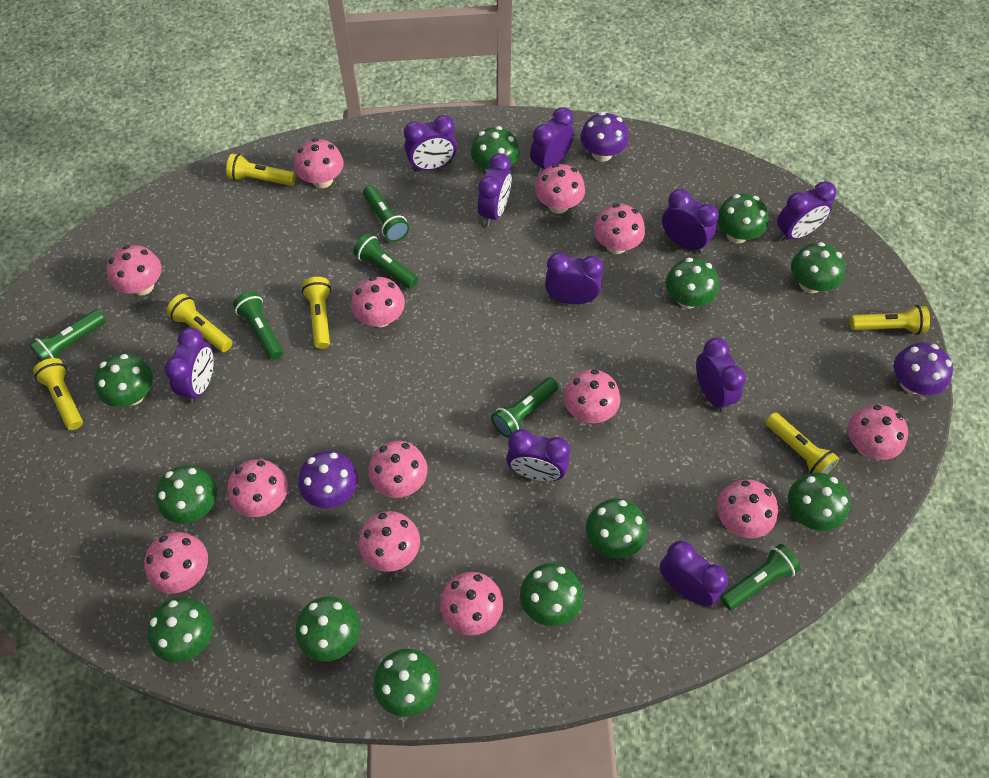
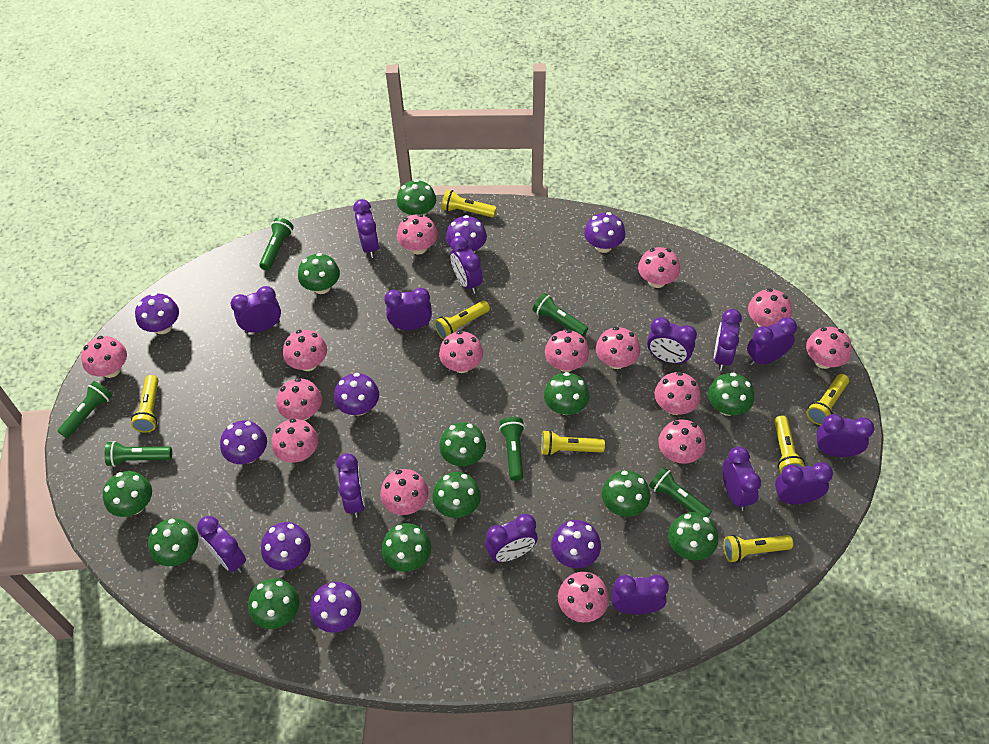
pink mushroom: [107,245,162,296] [144,532,208,594] [227,459,288,517] [294,138,344,188] [351,276,405,327] [359,511,420,572] [368,441,427,498] [440,572,503,635] [535,164,585,214] [564,369,620,423] [594,204,645,254] [717,479,778,538] [848,404,908,460] = 13 -> [81,336,127,378] [272,419,318,463] [277,378,322,421] [283,330,327,371] [380,469,429,515] [397,214,438,255] [439,331,483,373] [545,329,589,372] [558,572,609,622] [596,327,640,369] [638,247,680,288] [655,372,701,415] [658,419,706,464] [748,288,792,327] [806,327,852,369] = 15
purple clock: [165,328,213,404] [404,115,457,171] [478,153,512,226] [506,429,570,481] [530,107,574,175] [545,253,604,304] [659,541,728,607] [662,189,719,253] [696,338,746,412] [777,181,837,241] = 10 -> [197,516,246,573] [231,286,281,334] [336,453,365,518] [353,199,379,258] [384,288,432,330] [450,236,483,294] [485,514,538,562] [612,575,669,614] [647,317,697,364] [714,309,742,371] [723,447,761,511] [747,317,797,366] [775,462,833,504] [816,414,874,457] = 14
purple mushroom: [298,451,358,508] [580,112,629,162] [894,343,953,395] = 3 -> [135,293,179,334] [220,421,267,464] [261,522,311,570] [310,582,361,633] [334,373,379,416] [446,215,487,253] [551,520,601,568] [584,212,625,253] = 8
yellow flashlight: [33,358,83,430] [166,294,232,352] [226,153,296,186] [302,277,331,349] [765,412,839,474] [850,305,930,335] = 6 -> [131,375,159,433] [434,301,490,340] [442,190,497,218] [541,430,605,456] [724,535,793,563] [774,415,805,473] [806,374,849,425] = 7

